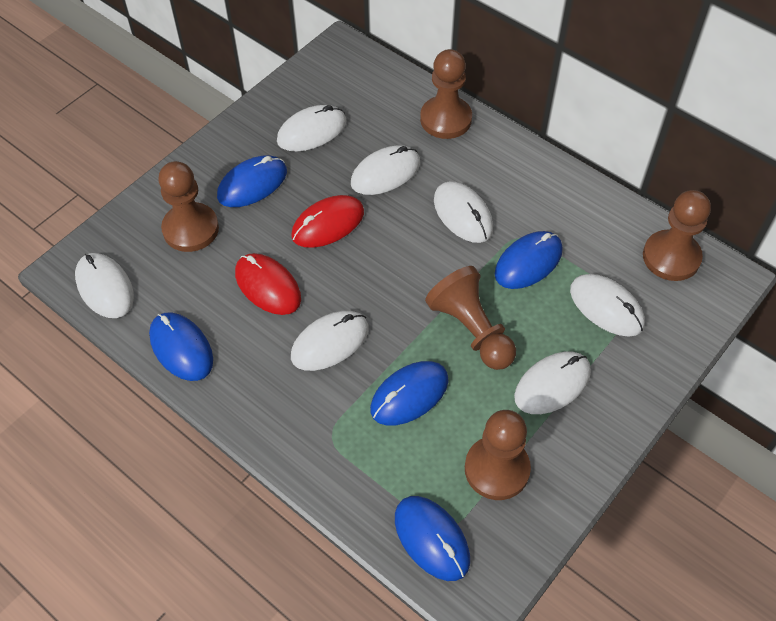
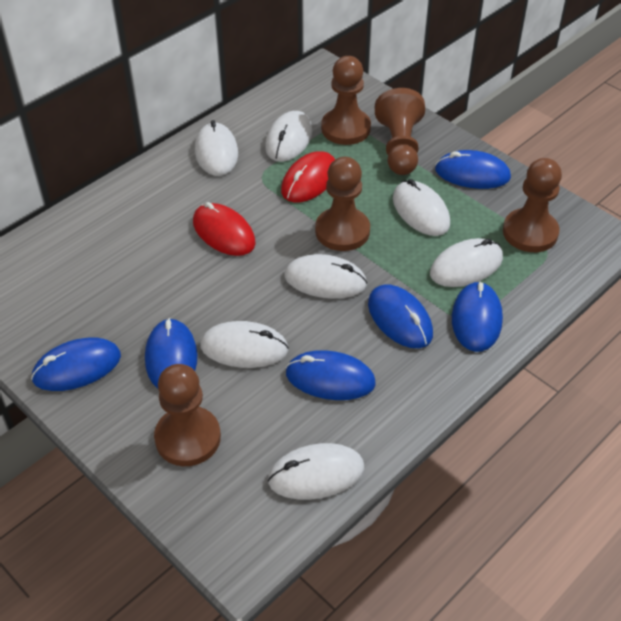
blue mouse: [149,313,213,381] [217,155,287,207] [370,361,449,426] [395,496,470,581] [495,231,563,289] = 5 -> [31,338,121,391] [145,318,197,389] [285,350,376,400] [368,284,433,348] [435,150,511,189] [452,281,503,352] = 6

